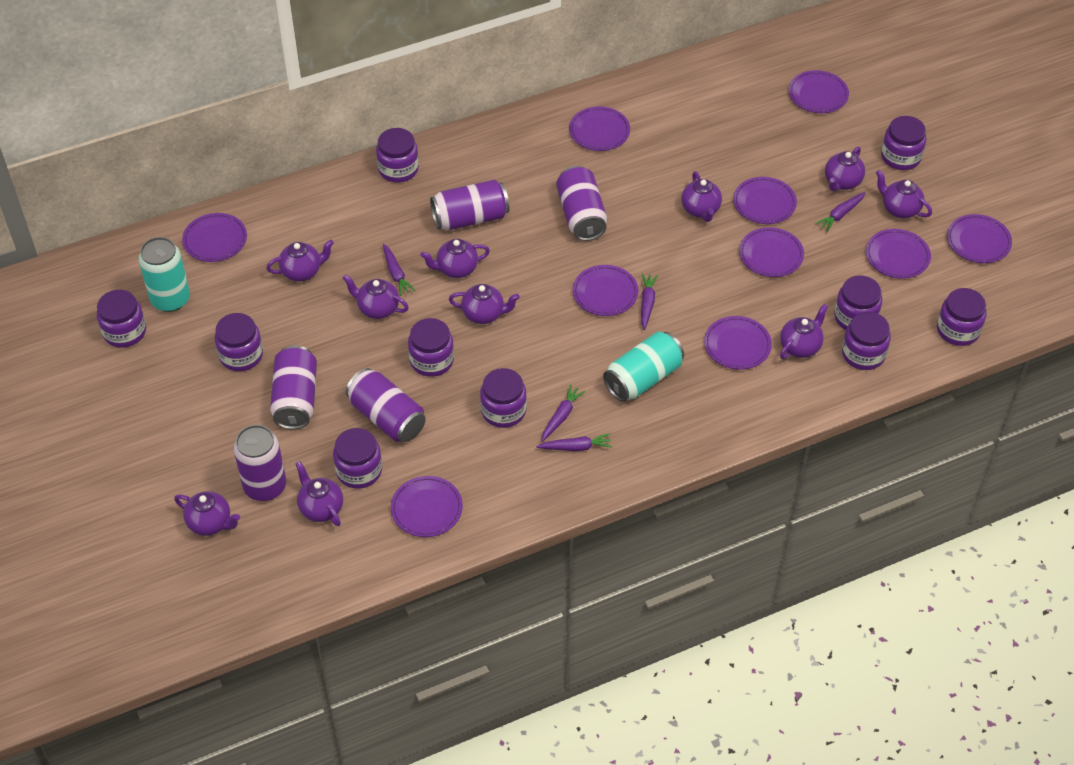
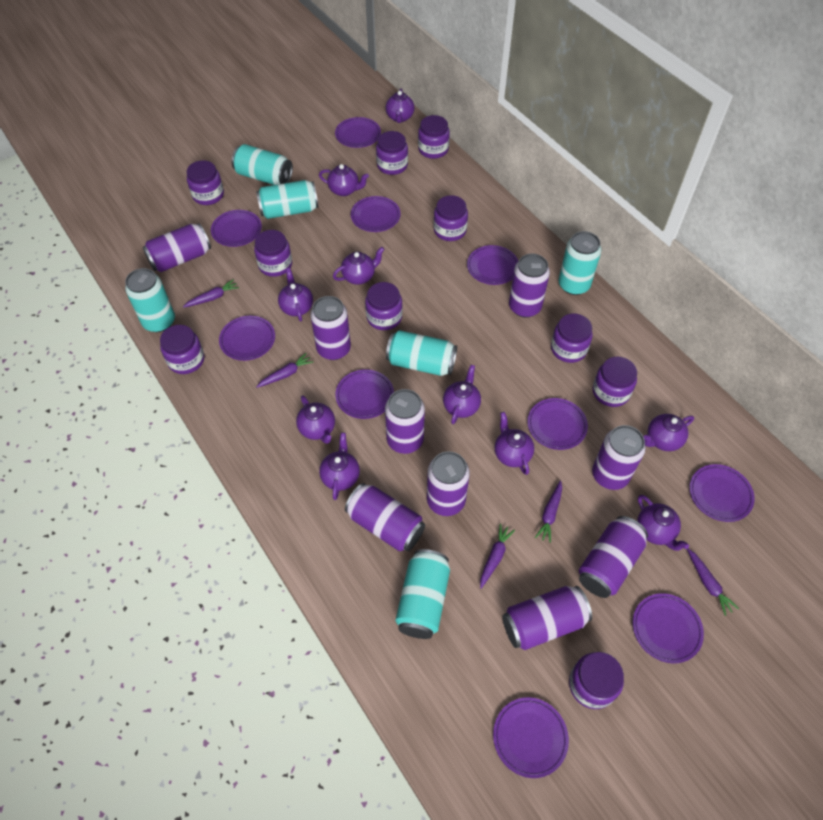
purple can: [234,425,286,501] [270,345,317,430] [346,368,426,442] [430,179,510,231] [556,166,607,241] = 5 -> [143,223,211,272] [310,296,351,360] [345,483,425,551] [385,389,425,454] [427,451,470,516] [502,586,592,650] [509,254,550,318] [579,516,648,598] [592,425,646,490] = 9
turquoise can: [139,237,190,312] [603,331,684,402] = 2 -> [125,268,175,332] [232,144,293,185] [256,180,318,219] [386,330,457,376] [395,549,450,639] [558,231,601,295] = 6

